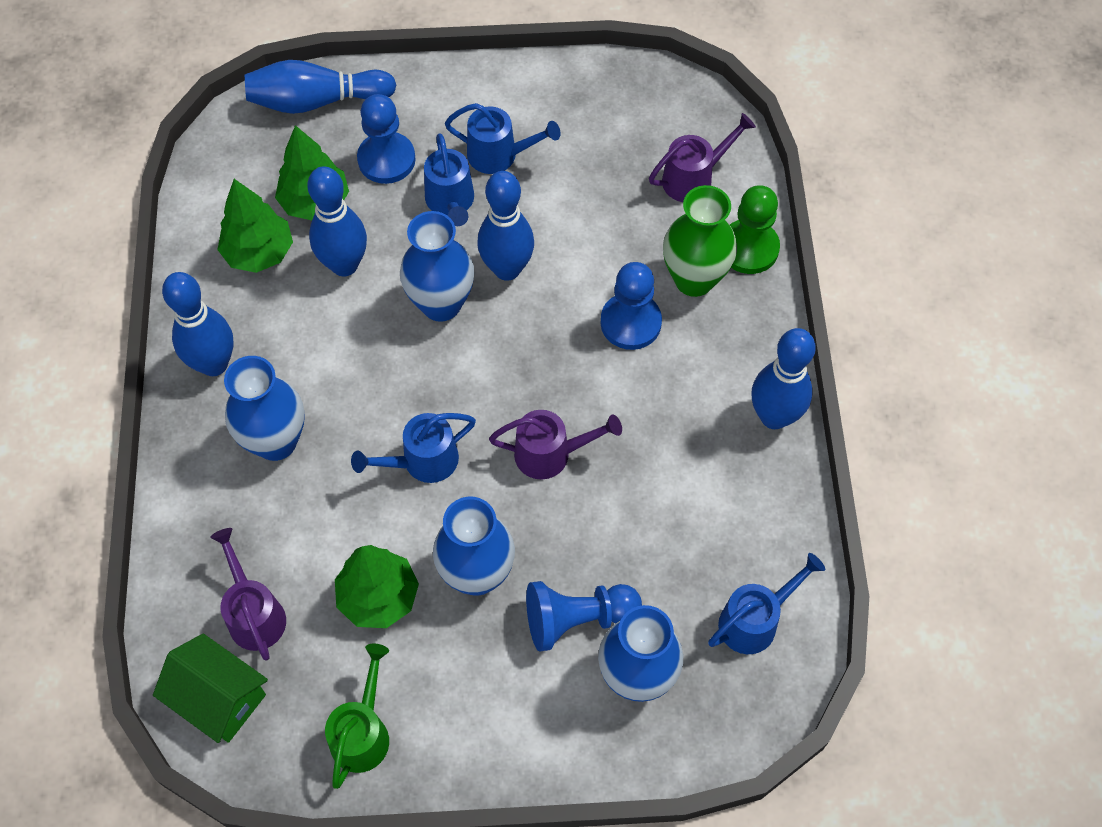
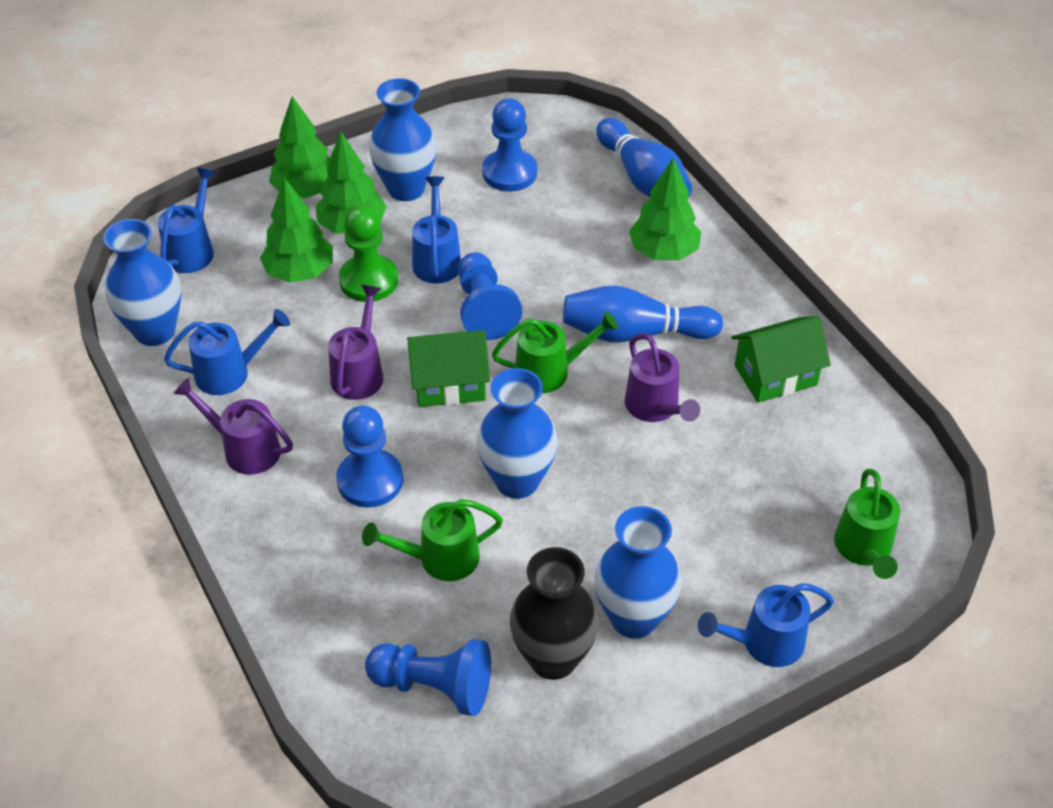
black vase: none = 0 -> [510,547,599,680] = 1
blue bowling pin: [162,272,233,376] [245,60,396,114] [307,166,367,276] [478,171,534,281] [751,328,816,429] = 5 -> [563,285,723,342] [596,118,692,197] = 2
blue pawn: [357,94,416,184] [526,581,642,652] [600,262,662,350] = 3 -> [336,405,403,508] [365,639,491,716] [458,252,522,340] [482,98,537,192] = 4
green house: [153,634,268,743] = 1 -> [407,330,490,407] [731,316,831,403] = 2
green tree: [217,179,293,273] [275,125,349,220] [335,545,419,628] = 3 -> [260,178,333,283] [269,96,330,198] [315,132,387,234] [629,158,701,261] = 4
green vase: [663,185,737,297] = 1 -> none = 0
green watering can: [325,644,389,789] = 1 -> [362,499,503,581] [492,311,618,393] [834,469,900,579] = 3

